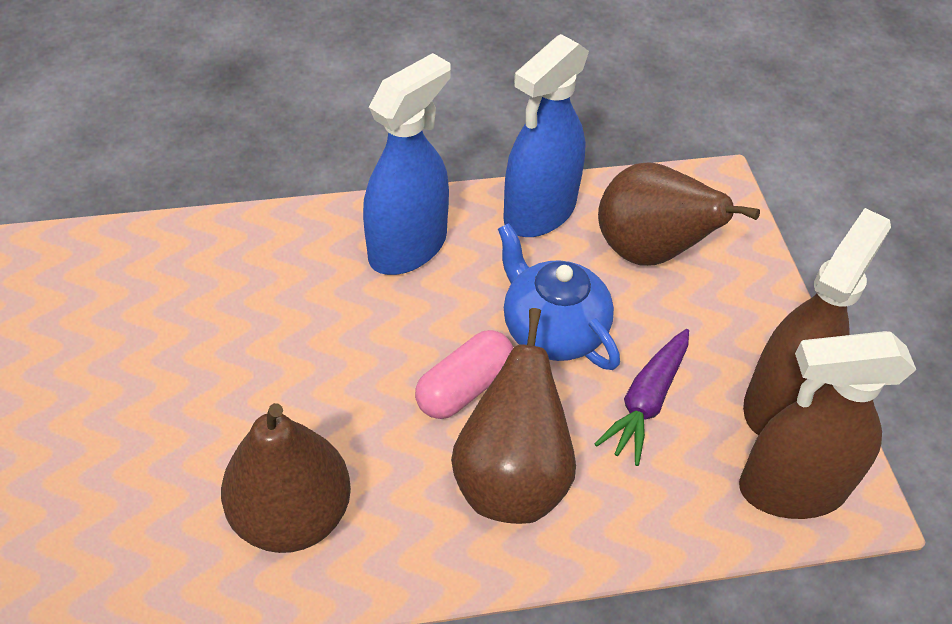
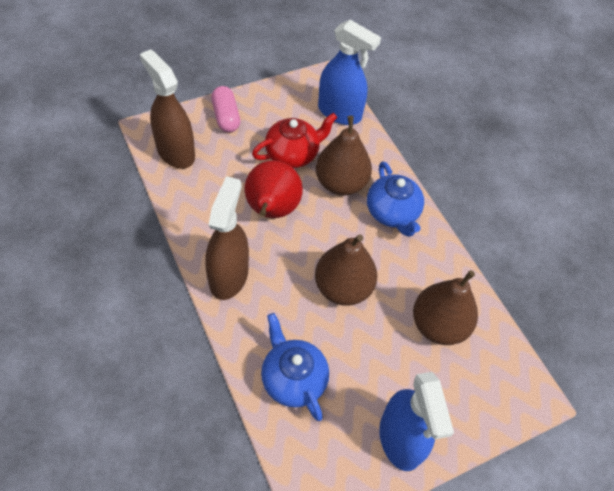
blue teapot: [498,223,620,370] = 1 -> [261,313,329,421] [367,161,424,237] = 2
purple carrot: [595,329,689,466] = 1 -> none = 0
red pear: none = 0 -> [245,160,303,218] = 1
red teapot: none = 0 -> [252,113,337,168] = 1

